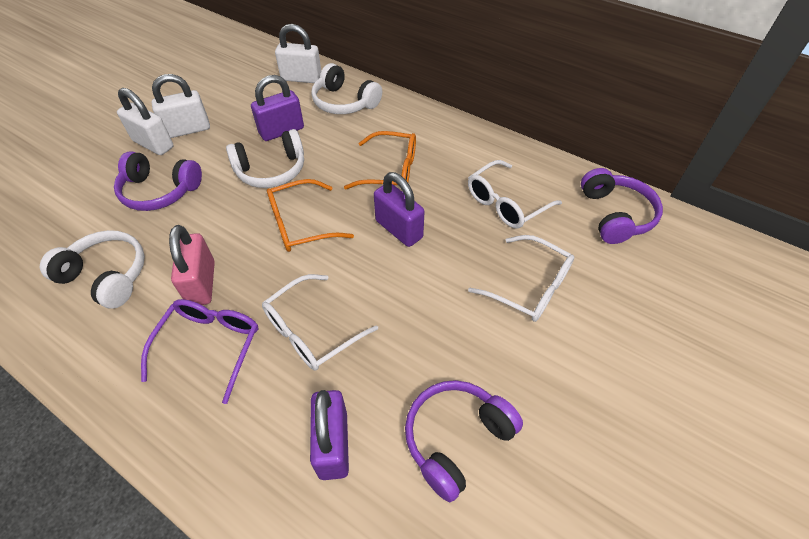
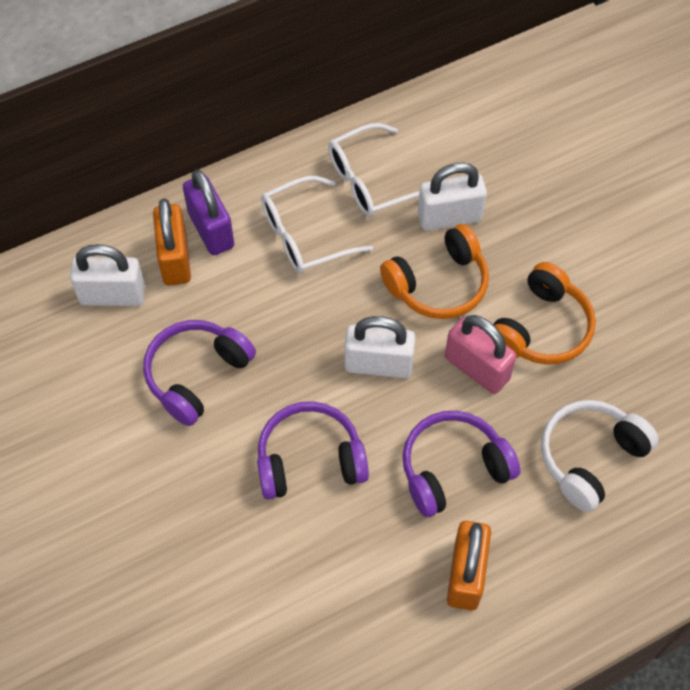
orange glasses: [267,179,354,252] [344,131,416,190] = 2 -> none = 0
orange headphones: none = 0 -> [380,224,489,319] [494,262,596,365] = 2
orange padlock: none = 0 -> [153,199,191,286] [447,521,491,610] = 2
purple glasses: [141,299,258,404] = 1 -> none = 0
purple padlock: [251,75,304,141] [310,390,349,480] [374,172,425,247] = 3 -> [183,169,234,255] = 1
white glasses: [262,274,378,370] [468,160,562,228] [468,235,574,322] = 3 -> [261,176,373,274] [328,123,420,217] = 2
white headphones: [40,230,145,309] [226,129,304,188] [311,63,382,114] = 3 -> [541,400,659,512] = 1

